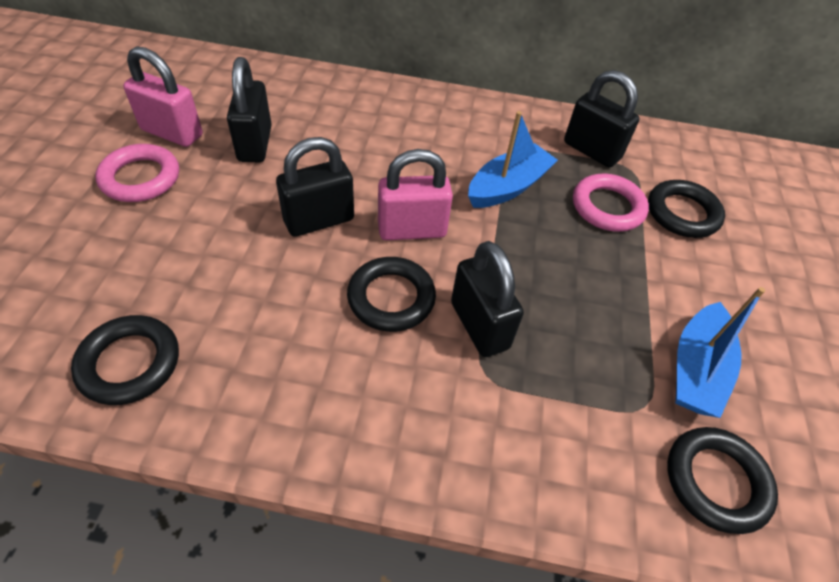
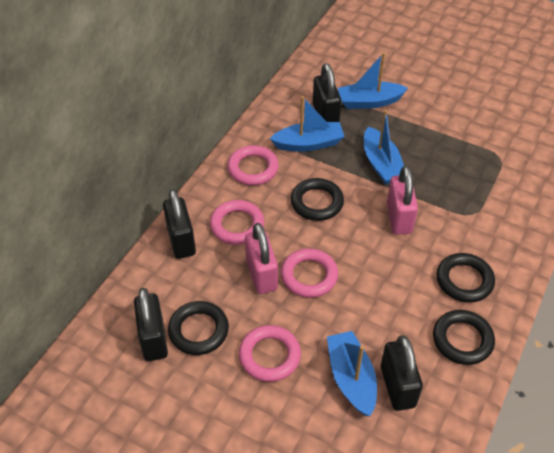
blue boat: [468,111,558,208] [675,287,765,418] = 2 -> [270,96,345,152] [327,331,377,416] [338,52,408,109] [364,110,404,185] = 4
pink ring: [96,144,179,202] [573,173,649,232] = 2 -> [210,200,264,245] [227,145,279,185] [239,325,301,382] [281,248,338,298] = 4

